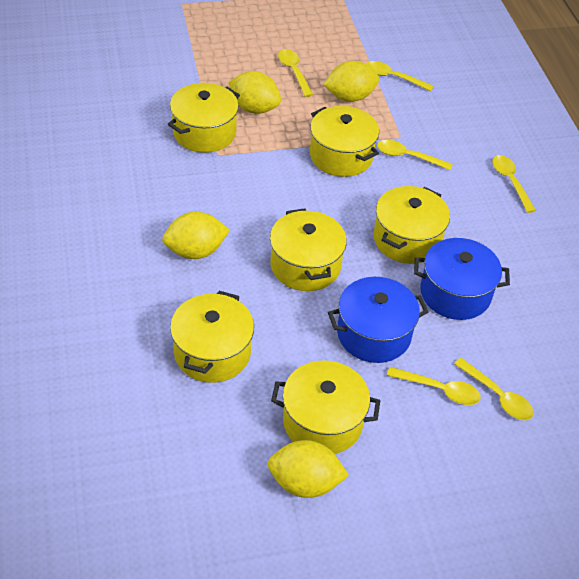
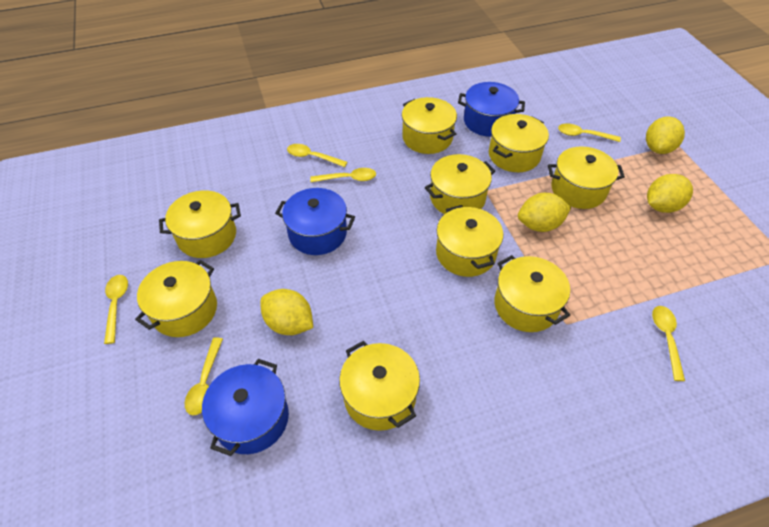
blue pot: [328,277,428,363] [414,238,510,320] = 2 -> [202,359,289,456] [275,188,355,255] [458,82,525,137] = 3
yellow pot: [168,83,240,153] [170,291,254,383] [270,208,347,291] [271,360,380,454] [310,106,379,177] [374,186,450,264] = 6 -> [135,260,217,337] [159,190,241,258] [339,341,420,431] [402,97,457,154] [425,154,495,214] [436,205,503,277] [489,114,549,172] [494,255,570,332] [548,146,625,209] = 9

